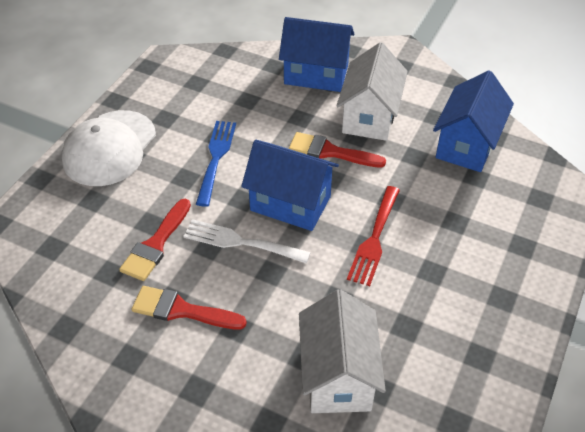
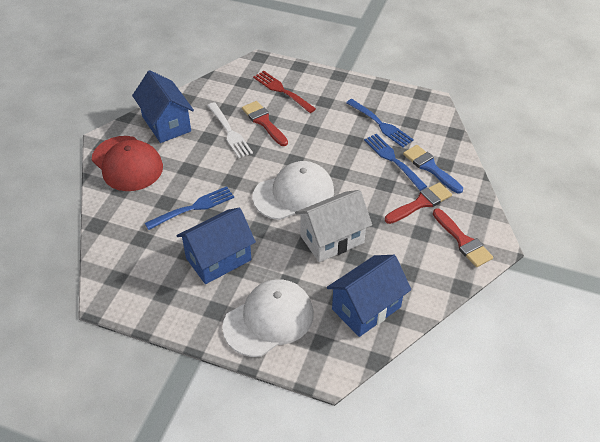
blue brush: none = 0 -> [403,145,463,194] = 1
blue fork: [196,121,236,207] = 1 -> [145,186,234,230] [346,99,414,147] [364,134,427,191] = 3
red cap: none = 0 -> [92,136,163,191] = 1
white cap: [62,110,156,186] = 1 -> [222,279,314,357] [253,161,334,220] = 2
white house: [299,289,386,413] [336,42,408,141] = 2 -> [295,190,372,262] = 1

